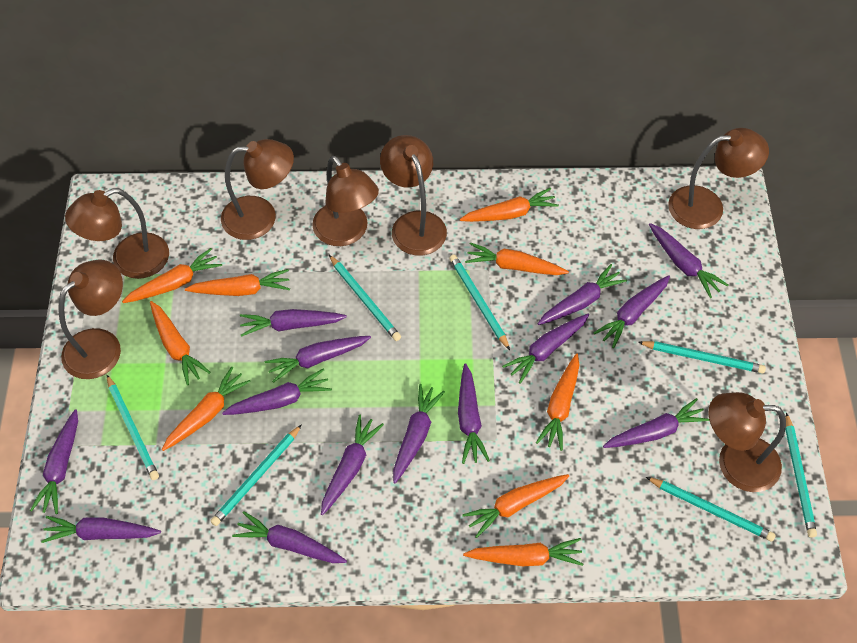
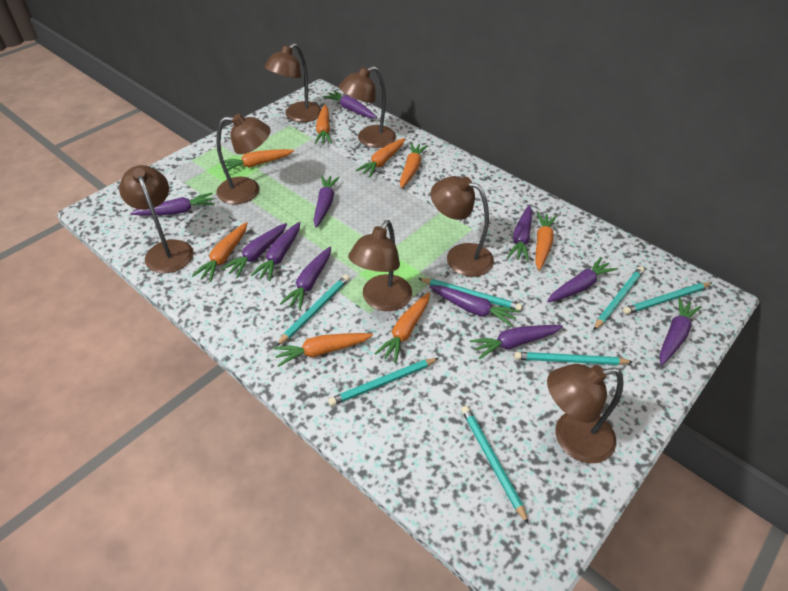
orange carrot: [122,248,222,303] [150,301,211,385] [162,367,251,451] [185,269,290,296] [460,188,559,222] [462,474,569,538] [463,538,583,566] [465,242,569,275] [536,353,579,451] = 9 -> [192,222,247,282] [223,149,294,172] [273,333,373,367] [314,105,332,144] [355,138,405,177] [374,292,430,363] [400,143,428,188] [535,212,557,271] = 8
purple carrot: [30,409,78,514] [41,516,161,543] [222,368,332,415] [232,511,347,563] [240,309,347,337] [265,336,371,383] [321,414,384,515] [393,384,445,484] [458,363,490,464] [502,314,589,384] [538,264,627,325] [594,275,670,348] [603,398,709,448] [649,223,728,298] = 14 -> [130,193,215,215] [221,223,287,278] [251,222,300,281] [280,246,331,311] [313,175,340,228] [323,90,377,118] [429,285,520,327] [470,325,563,359] [508,205,532,262] [547,257,617,302] [659,297,701,365] = 11

